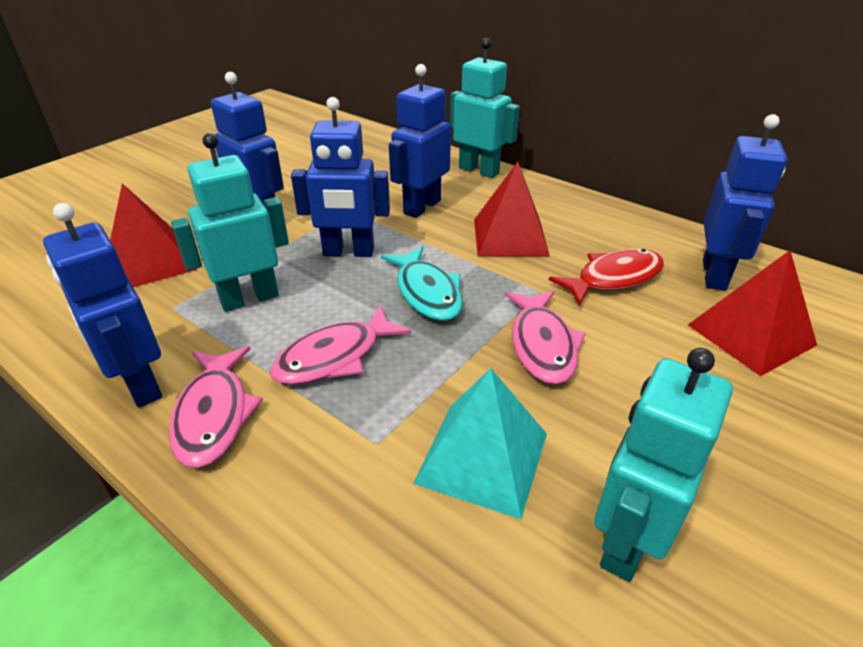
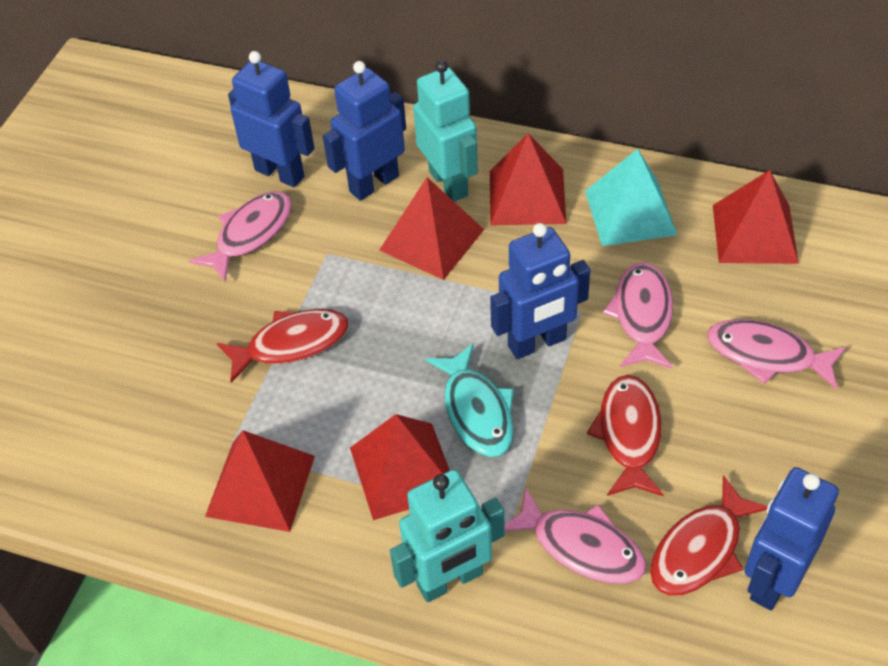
blue robot: [43,203,162,408] [211,72,284,204] [291,97,390,257] [389,64,451,218] [703,114,787,291] = 5 -> [228,51,314,187] [323,61,406,201] [490,223,590,359] [744,467,839,611] = 4
pink fish: [169,346,263,468] [270,306,412,385] [505,291,586,385] = 3 -> [189,191,292,282] [504,486,646,584] [603,262,673,369] [707,319,846,390] = 4
red fish: [549,249,664,306] = 1 -> [217,309,349,383] [587,375,664,496] [650,475,768,596] = 3
red pyramid: [110,183,197,287] [474,161,550,256] [688,250,817,376] = 3 -> [205,430,315,532] [350,414,450,520] [379,177,484,280] [490,133,567,226] [713,170,799,264] = 5
turquoise robot: [171,133,289,312] [450,38,520,178] [594,348,733,582] = 3 -> [390,469,505,602] [413,60,478,202] = 2

